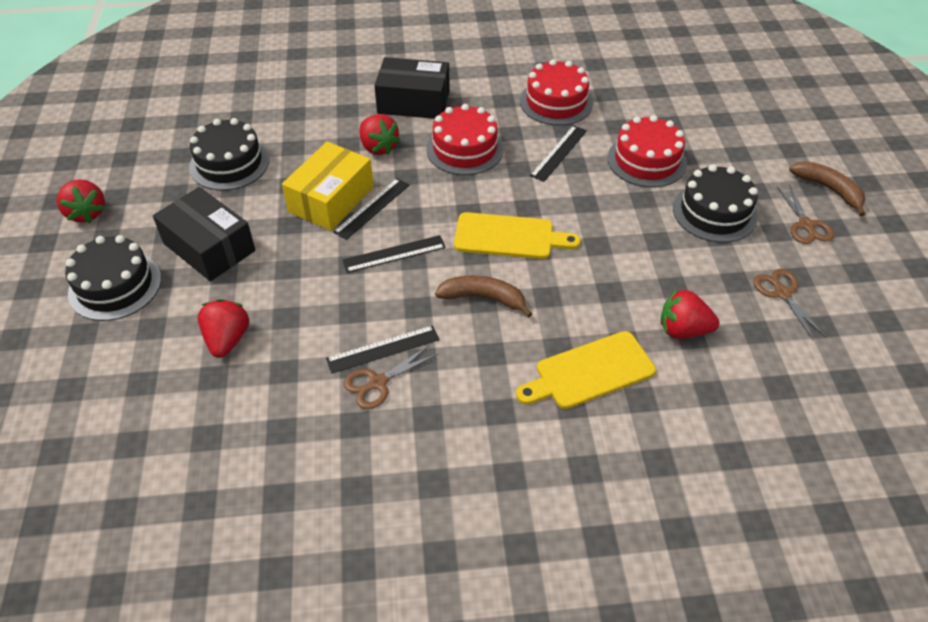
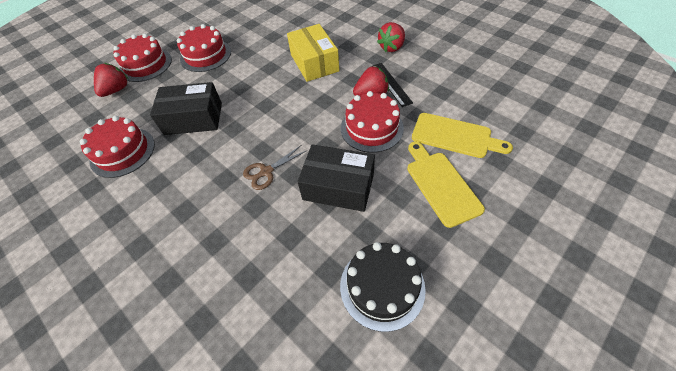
black cake: [65,235,161,321] [189,118,269,190] [673,164,758,243] = 3 -> [340,242,426,332] = 1
black ruler: [326,325,439,374] [333,178,410,240] [342,235,446,273] [530,125,587,182] = 4 -> [371,63,413,107] = 1
brown banana: [435,276,533,318] [789,161,866,216] = 2 -> none = 0
brown scissors: [344,345,438,409] [753,269,826,340] [777,184,834,244] = 3 -> [243,145,306,190] = 1
red cake: [426,104,504,175] [520,59,593,125] [607,115,687,187] = 3 -> [79,116,155,178] [113,34,172,82] [177,24,231,72] [341,91,404,153] = 4
red strawberry: [57,179,105,223] [198,299,249,358] [359,114,401,155] [660,289,719,339] = 4 -> [94,63,128,97] [353,66,389,96] [377,22,405,52] = 3

